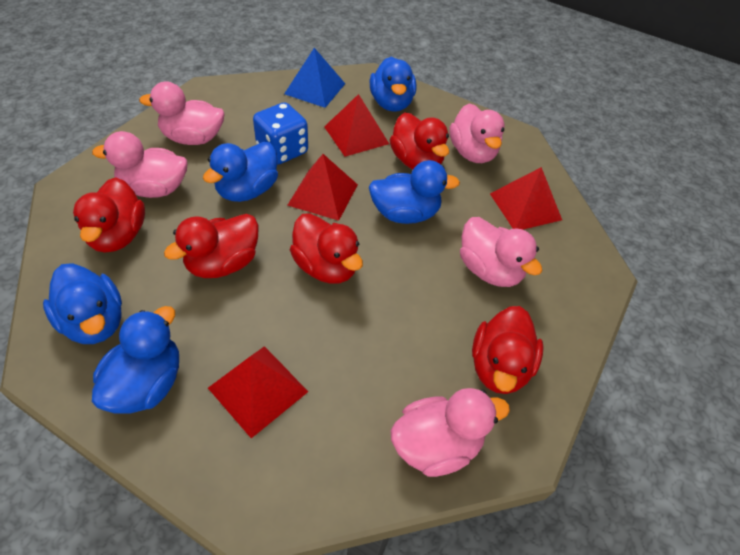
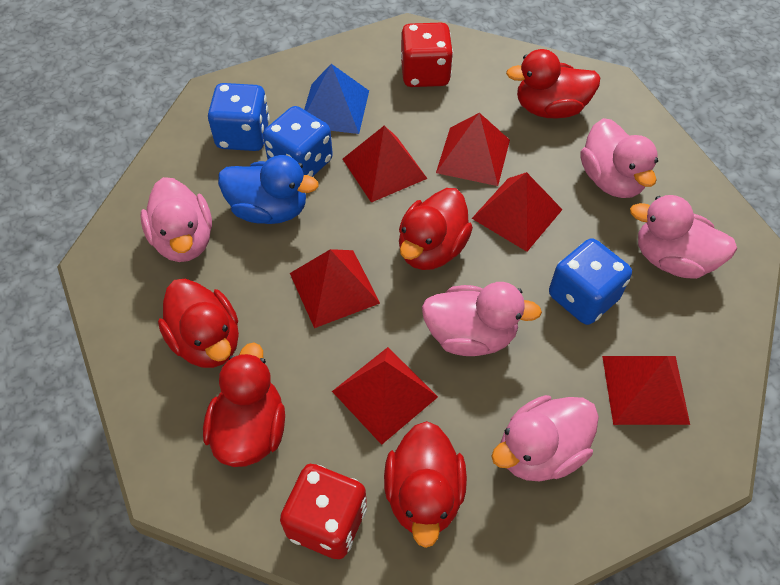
blue dice: [253,102,308,165] = 1 -> [208,83,270,151] [263,106,333,177] [549,238,632,325] = 3
blue duck: [43,263,122,344] [92,306,179,414] [203,142,278,202] [369,160,460,224] [370,57,416,112] = 5 -> [218,155,319,224] = 1
red dice: none = 0 -> [280,464,367,559] [401,23,453,87] = 2
red pyramid: [208,346,308,438] [288,154,358,221] [324,94,389,157] [490,167,562,229] = 4 -> [290,249,380,328] [332,347,438,445] [342,126,428,203] [436,113,510,186] [472,172,563,252] [602,356,690,425] = 6

